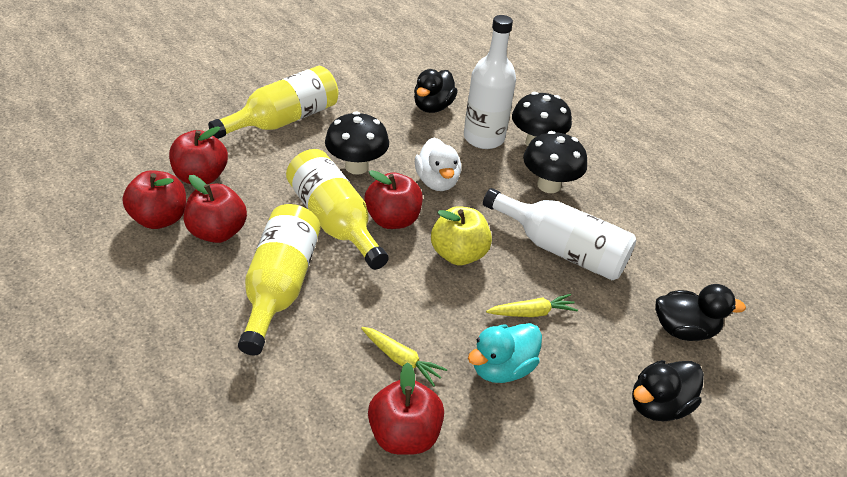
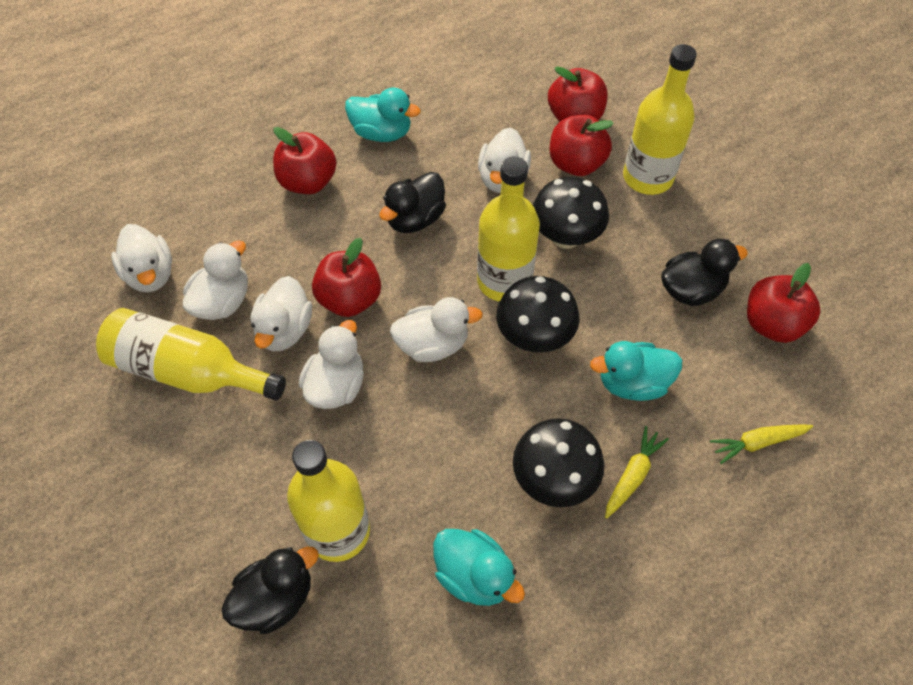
turquoise duck: [468,323,542,383] = 1 -> [345,88,421,142] [433,529,525,606] [590,341,682,401] = 3
white bottle: [464,15,516,149] [483,188,636,280] = 2 -> none = 0
white duck: [415,137,461,191] = 1 -> [111,224,172,293] [183,241,248,320] [250,276,312,351] [299,320,364,409] [390,297,483,362] [478,127,531,193] = 6
yellow apple: [431,206,492,265] = 1 -> none = 0
yellow bottle: [208,66,338,139] [238,204,321,355] [286,149,389,270] = 3 -> [96,308,286,401] [287,440,370,562] [477,156,540,302] [623,44,697,195] = 4

